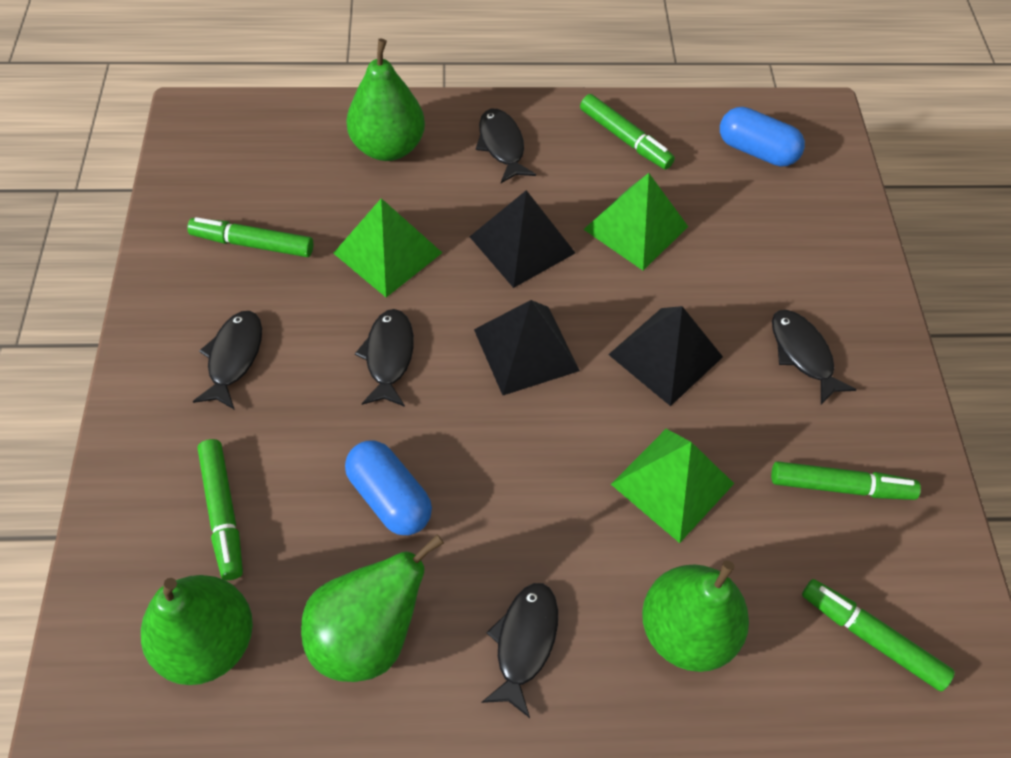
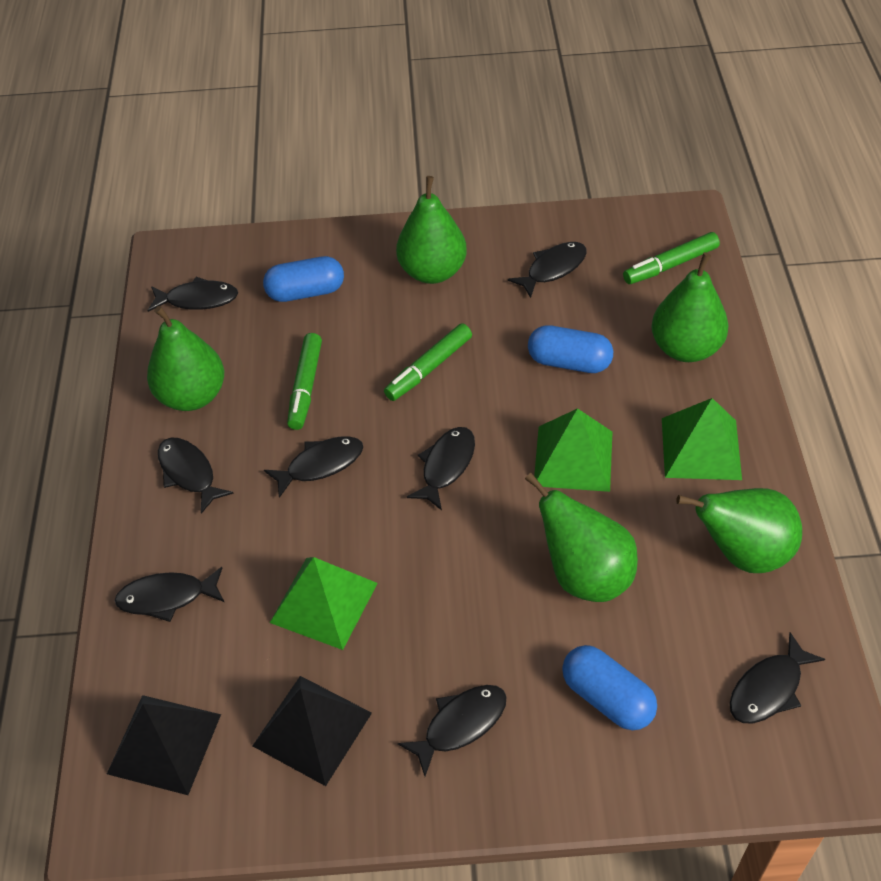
black fish: [192,311,262,410] [355,309,414,407] [476,109,536,183] [481,583,558,718] [772,310,857,405] = 5 -> [114,567,224,622] [147,277,238,312] [158,438,234,514] [264,436,363,498] [398,685,507,776] [407,427,475,511] [508,242,587,298] [730,632,825,723] = 8
black pyramid: [470,190,575,288] [474,300,580,395] [608,306,723,406] = 3 -> [107,695,221,795] [252,676,372,786] = 2
blue capsule: [345,441,432,535] [720,107,805,167] = 2 -> [263,256,344,302] [528,325,613,373] [562,645,657,730] = 3
green marker: [187,217,314,257] [197,439,243,580] [580,94,675,170] [771,461,921,500] [802,579,955,691] = 5 -> [287,333,322,430] [384,323,472,401] [623,232,720,284] = 3
green pear: [141,575,253,685] [301,534,444,682] [346,38,425,161] [642,560,749,672] = 4 -> [147,306,224,411] [396,176,467,284] [525,473,638,602] [651,252,729,362] [676,488,802,573] = 5

